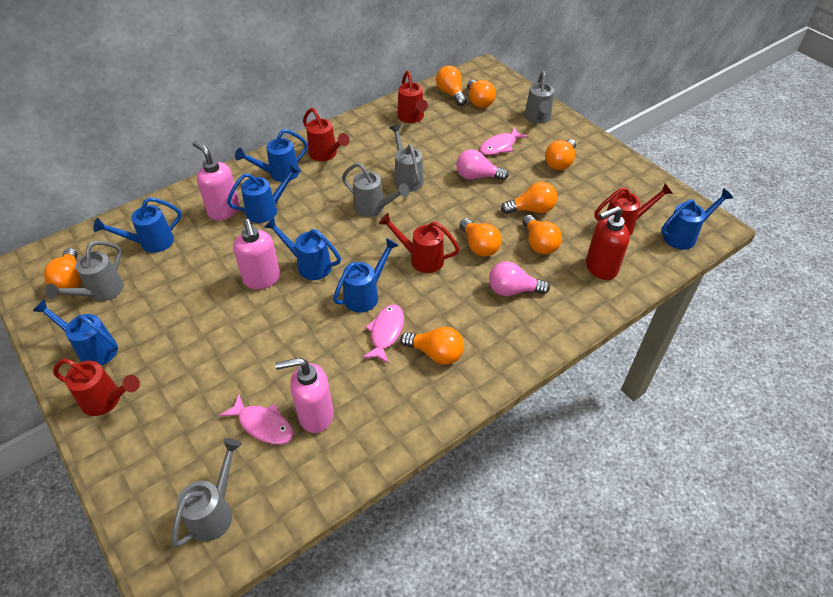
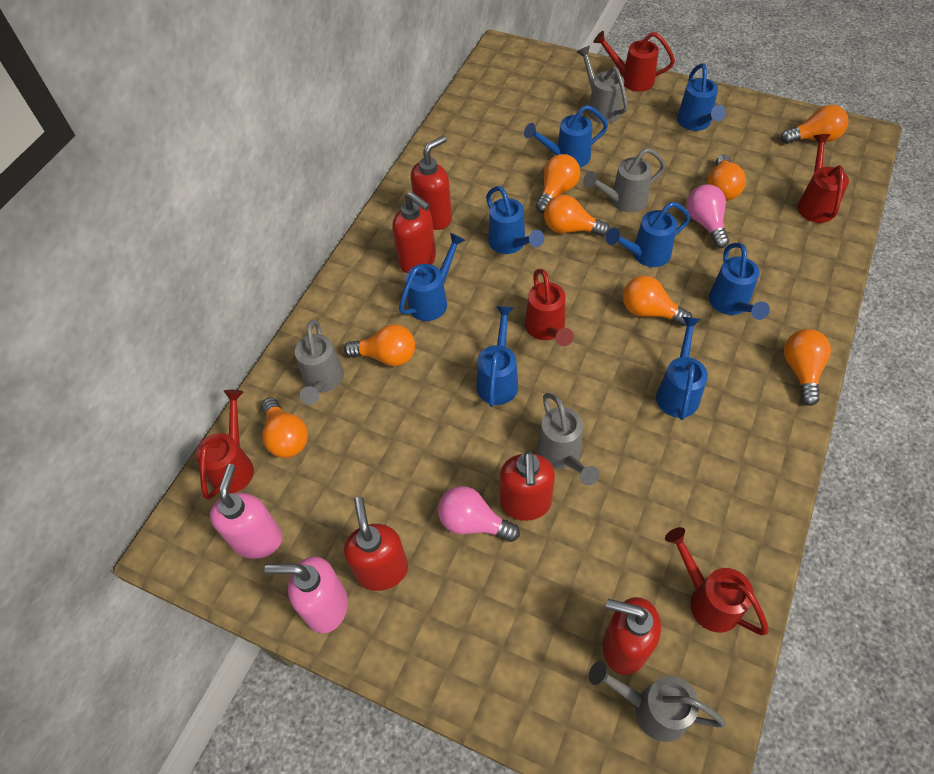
blue watering can: [33,299,118,366] [93,197,182,253] [227,163,301,223] [235,129,308,182] [264,217,341,280] [333,238,399,313] [661,188,733,250] = 7 -> [399,233,465,321] [476,306,518,407] [486,186,544,254] [524,105,608,167] [606,202,690,267] [656,317,708,420] [677,63,726,131] [709,243,770,320] = 8
pink fish: [220,395,293,444] [363,304,404,364] [480,128,528,155] = 3 -> none = 0
pink soap dispenser: [193,141,240,220] [233,219,280,290] [275,358,334,433] = 3 -> [210,464,282,559] [265,556,348,634] = 2
red soap dispenser: [586,206,630,280] = 1 -> [344,497,408,591] [392,192,436,273] [411,135,452,230] [500,451,555,521] [603,597,661,675] = 5

